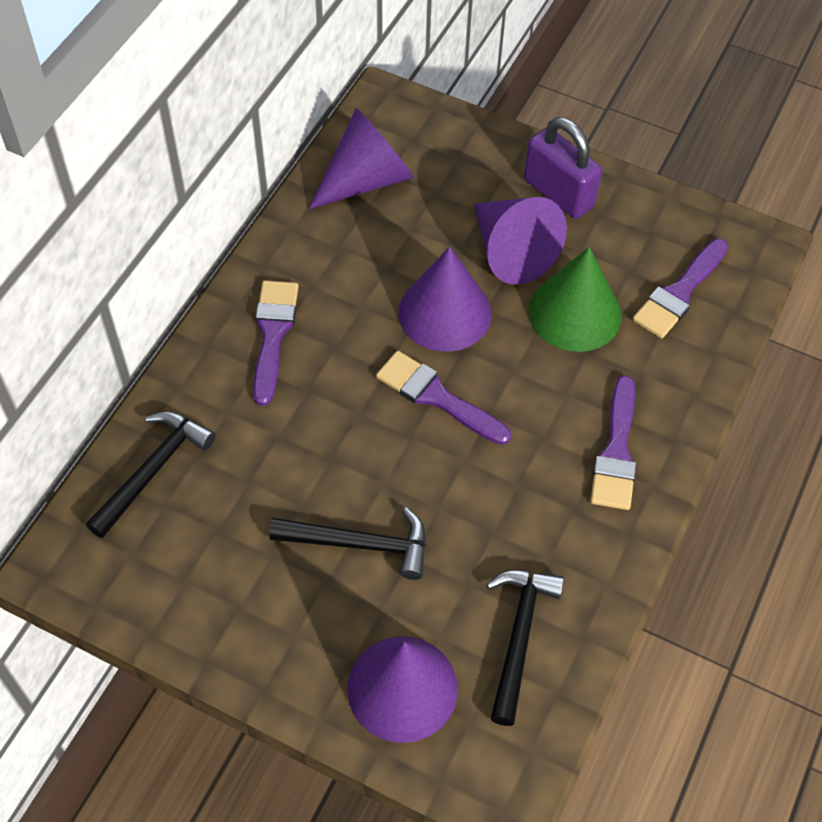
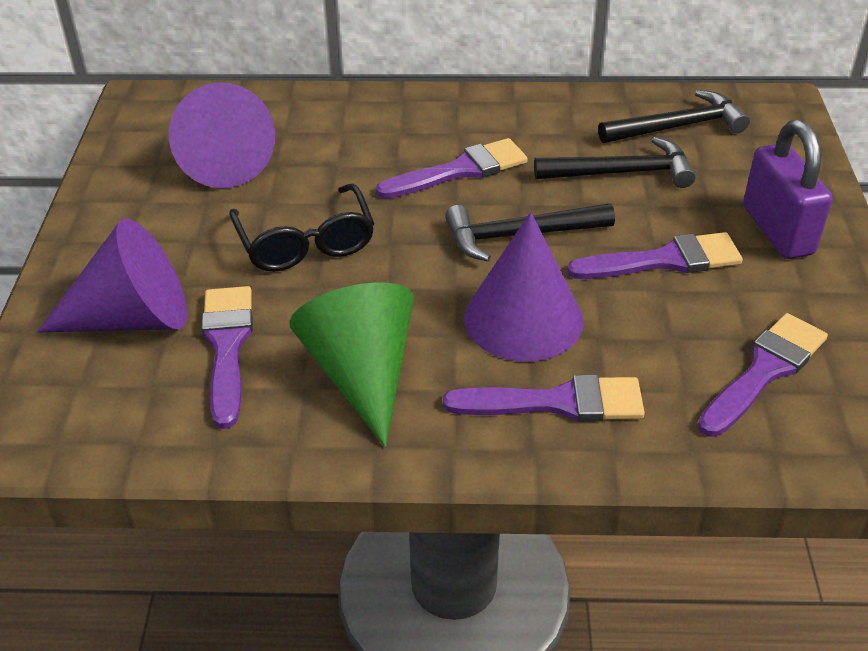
black glasses: none = 0 -> [229,183,374,272] = 1
purple brush: [253,280,299,406] [376,351,511,445] [590,376,637,510] [633,239,728,339] = 4 -> [201,286,253,429] [376,138,528,199] [443,375,645,422] [567,232,743,279] [698,313,828,437] = 5
purple cone: [309,108,414,209] [347,636,458,743] [398,247,492,352] [474,197,567,285] = 4 -> [37,218,187,332] [169,82,275,188] [464,212,584,362] = 3

